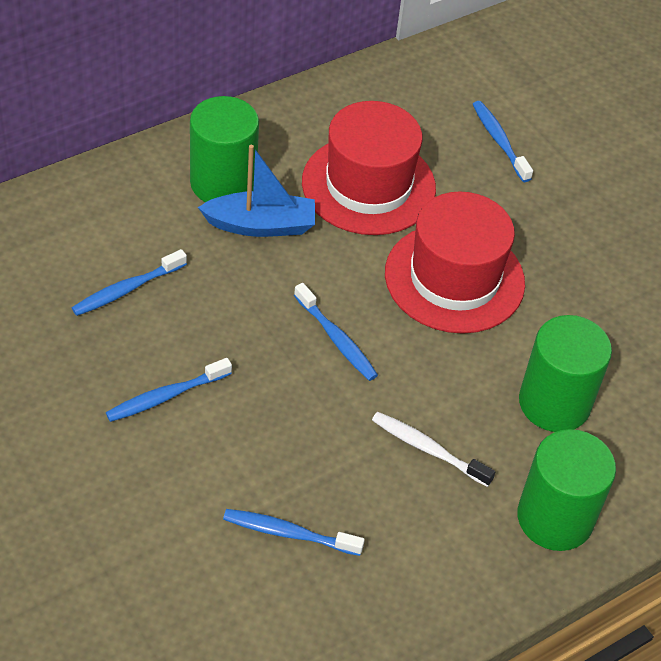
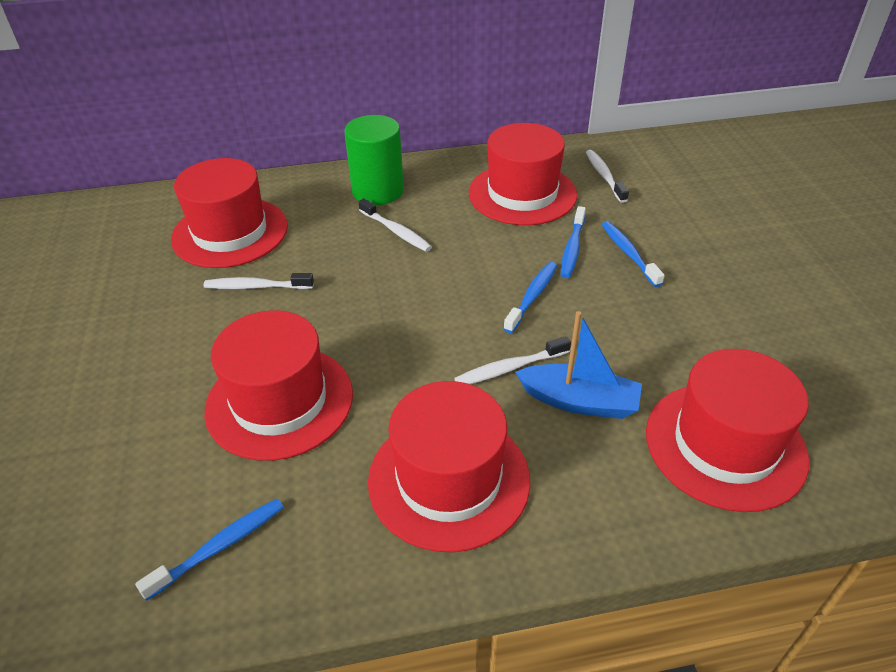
blue toothbrush: [72,249,187,316] [106,358,232,422] [223,509,365,556] [294,283,378,381] [472,101,533,182] = 5 -> [135,499,284,600] [503,262,557,333] [561,206,586,278] [602,221,665,287] = 4
green cylinder: [190,96,259,202] [517,429,616,551] [519,315,612,432] = 3 -> [344,115,404,205] = 1
red hat: [302,101,436,235] [385,191,525,334] = 2 -> [171,158,288,268] [204,310,353,461] [368,381,530,552] [469,123,577,225] [646,349,809,512] = 5
white toothbrush: [372,412,495,487] = 1 -> [204,273,314,289] [358,198,432,252] [454,336,571,384] [586,150,629,203] = 4

